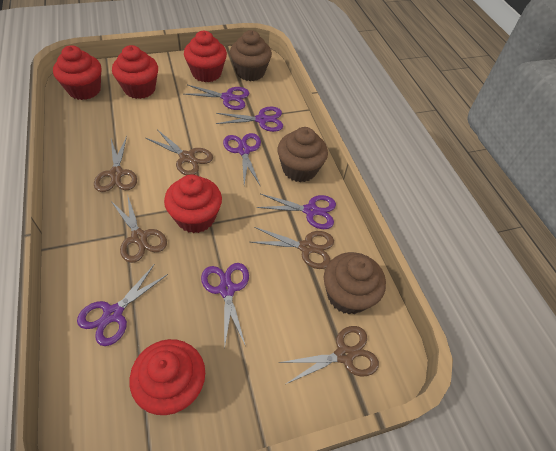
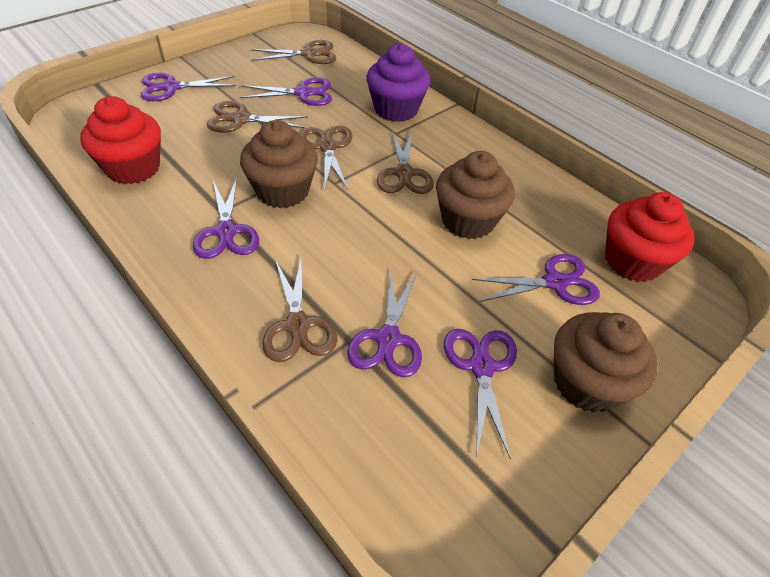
purple cupcake: none = 0 -> [367,44,430,122] = 1
red cupcake: [53,45,101,100] [112,45,158,99] [129,339,205,415] [164,174,222,233] [184,31,227,82] = 5 -> [80,96,161,184] [605,192,694,282] = 2

